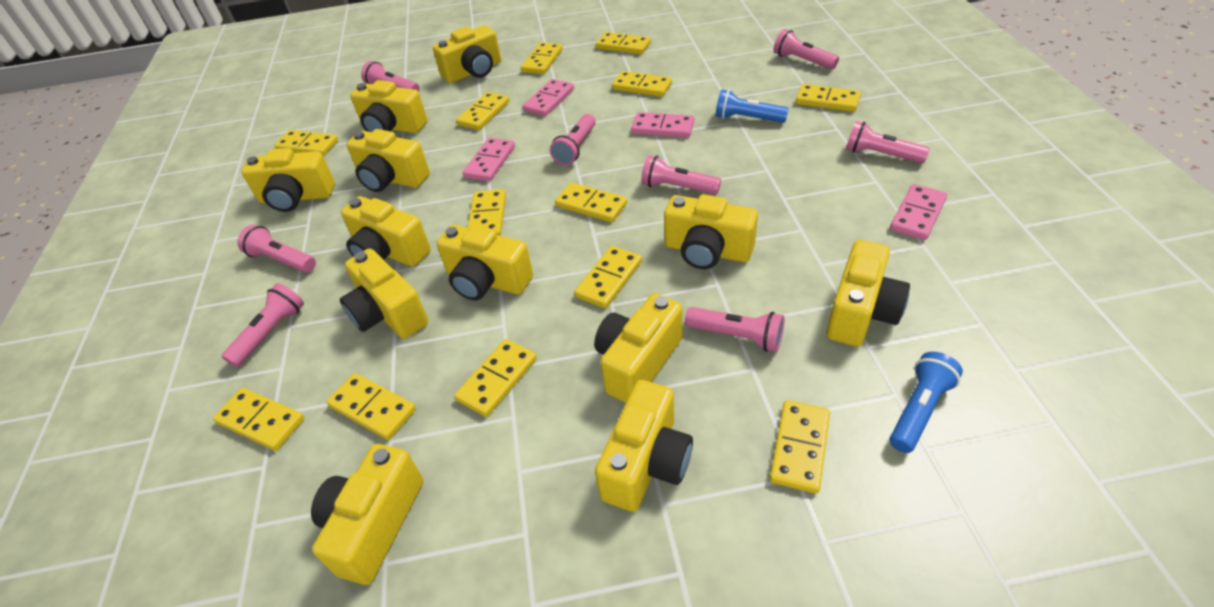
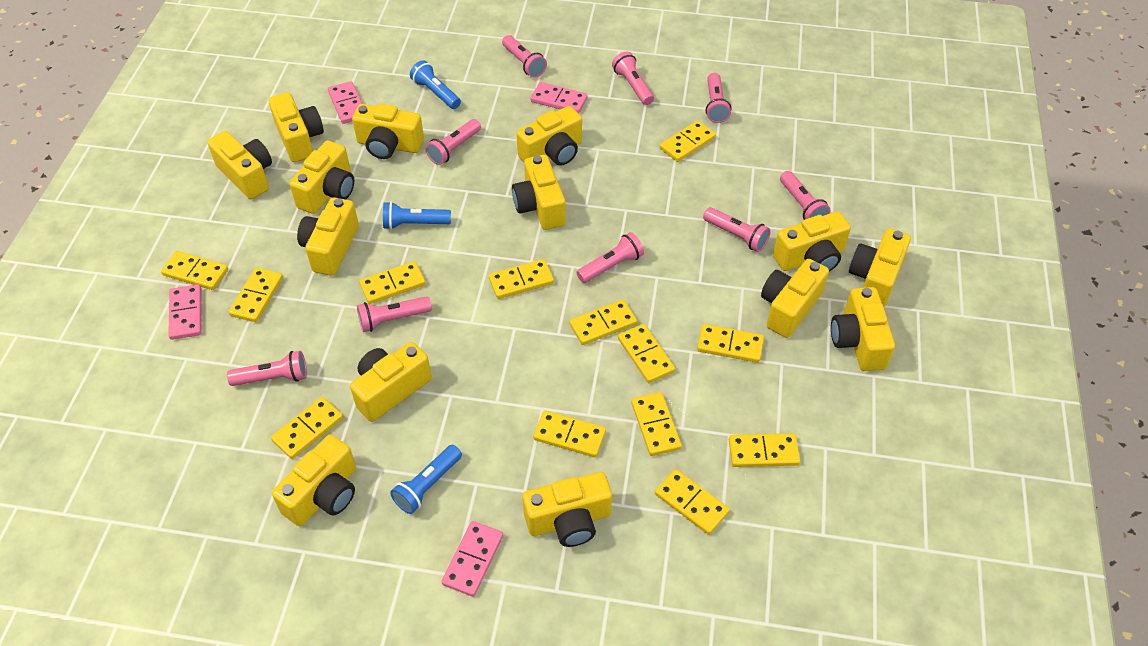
blue flashlight: [716,89,789,123] [889,352,963,453] = 2 -> [383,202,451,230] [390,445,462,514] [410,60,461,109] = 3
pink flashlight: [222,283,304,367] [237,225,316,273] [361,61,420,92] [550,114,596,165] [641,155,721,194] [685,307,784,352] [774,29,839,70] [846,121,930,163] = 8 -> [227,351,307,386] [357,296,432,332] [425,119,481,165] [502,35,547,78] [577,232,644,283] [612,52,654,105] [703,207,771,252] [706,73,731,123] [780,171,830,220] = 9
yellow camera: [242,148,335,212] [311,444,423,585] [340,248,428,339] [341,196,431,267] [346,129,430,192] [350,80,427,133] [433,25,501,83] [437,225,533,300] [594,293,683,403] [595,380,693,512] [664,194,758,269] [826,240,910,347] = 12 -> [207,131,272,199] [269,92,324,162] [272,434,356,526] [289,141,354,214] [297,197,359,276] [350,342,432,422] [352,103,424,159] [512,155,566,230] [516,106,582,166] [523,472,612,547] [761,259,829,338] [773,211,851,271] [831,287,895,371] [849,228,911,307] = 14

